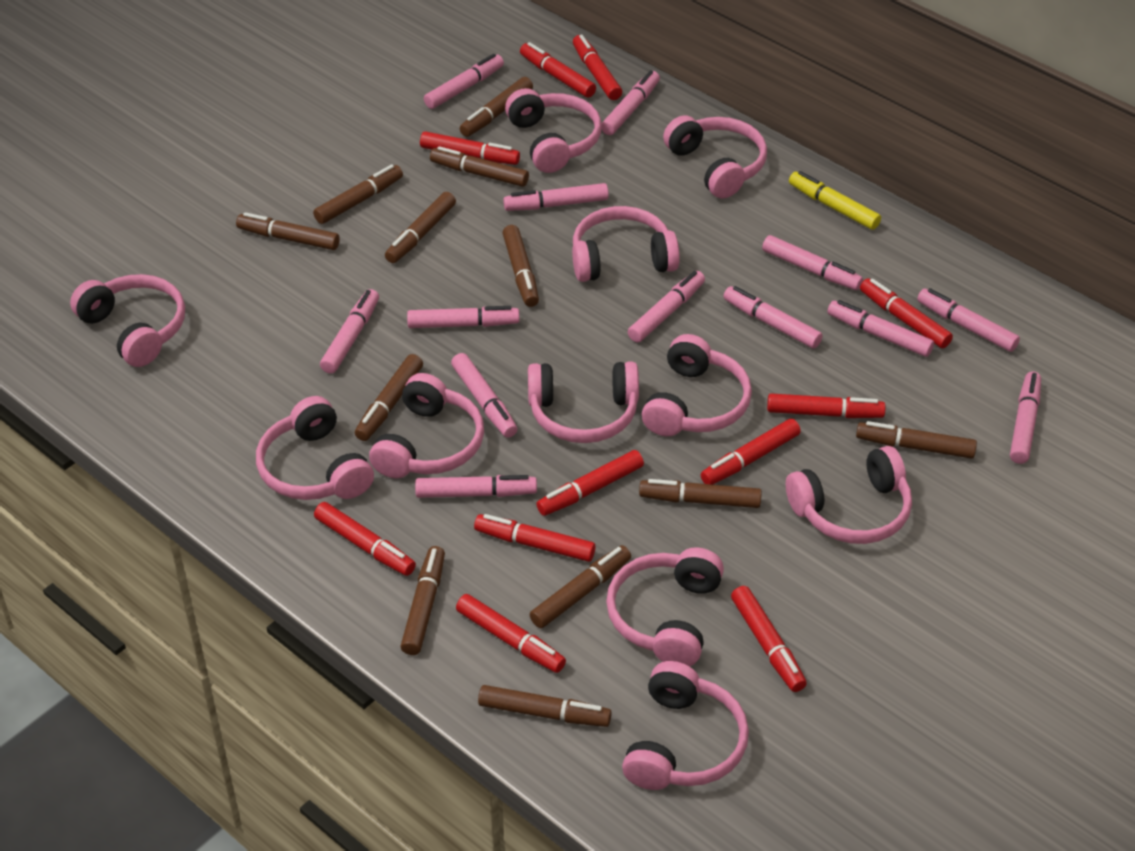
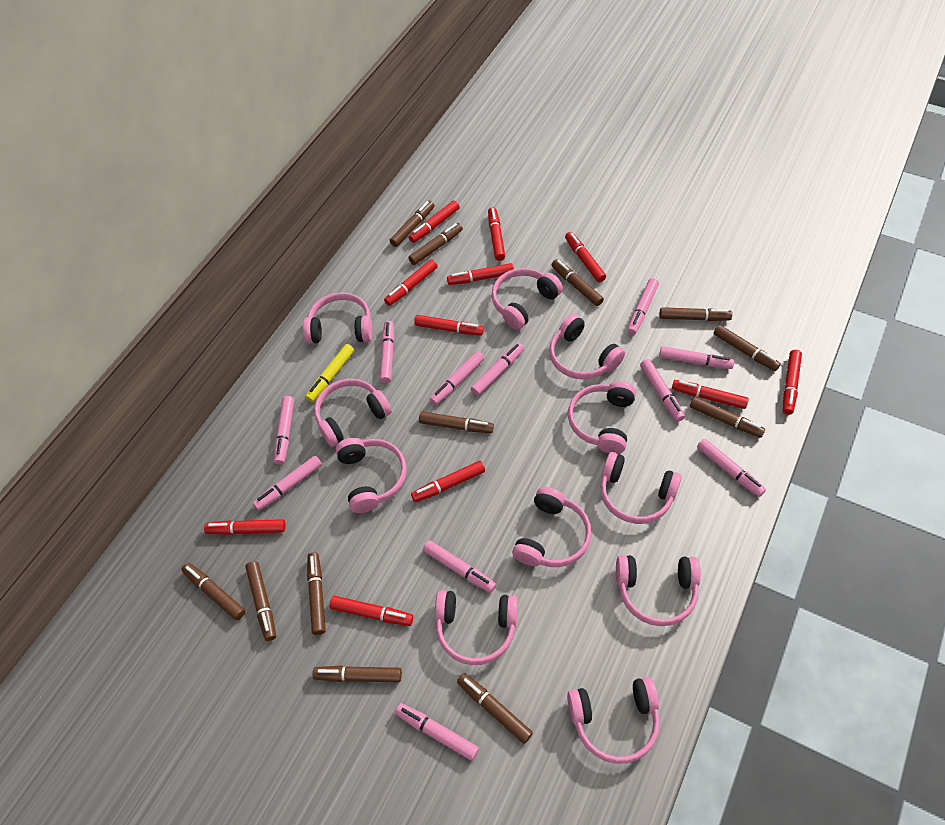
pink marker: [320,289,379,374] [407,306,519,328] [415,475,537,498] [424,54,504,109] [451,353,517,438] [503,183,609,211] [601,70,660,135] [628,271,705,342] [723,286,823,348] [762,235,863,290] [827,300,934,357] [917,288,1020,352] [1010,372,1041,464] = 13 -> [253,456,322,511] [274,396,294,465] [380,321,394,383] [395,703,479,761] [423,540,496,593] [430,351,484,405] [471,342,524,396] [627,278,659,335] [640,359,685,422] [659,346,734,369] [697,439,766,497] = 11

